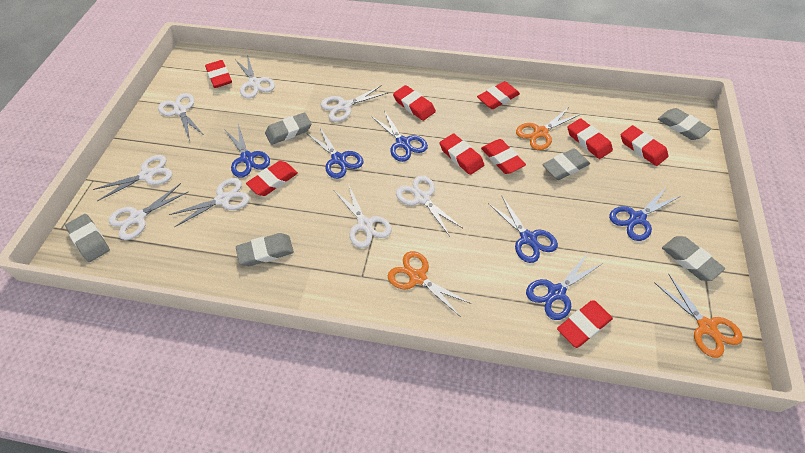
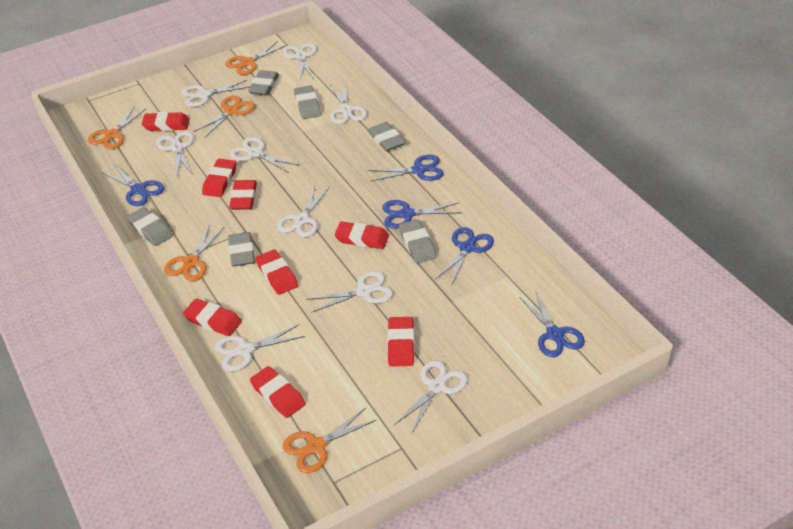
blue scissors: [224,124,270,178] [308,126,363,179] [371,111,428,162] [488,196,558,263] [526,254,603,320] [609,186,681,241] = 6 -> [101,165,164,206] [367,155,444,182] [382,200,461,229] [436,227,494,285] [519,290,585,357] = 5
orange scissors: [388,251,472,317] [516,107,581,150] [654,274,743,358] = 3 -> [88,106,146,149] [164,225,224,281] [194,95,255,137] [225,41,287,75] [283,408,376,473] = 5
red eraser: [205,60,232,88] [246,161,298,196] [393,85,436,121] [440,133,484,175] [477,81,520,109] [481,139,526,174] [557,300,613,348] [567,118,613,159] [621,125,668,166] = 9 -> [142,112,190,131] [183,298,242,336] [202,159,236,197] [229,180,257,210] [250,366,306,418] [255,249,298,295] [334,221,389,249] [387,317,414,366] = 8
white scissors: [93,155,172,201] [109,183,189,240] [158,93,204,141] [169,178,250,227] [236,55,275,98] [321,85,388,122] [335,184,392,248] [396,175,462,235] = 8 -> [156,131,194,175] [181,80,249,107] [215,324,305,372] [230,137,298,173] [277,186,330,237] [283,43,317,79] [306,271,393,313] [330,83,367,124] [394,360,468,433] = 9

